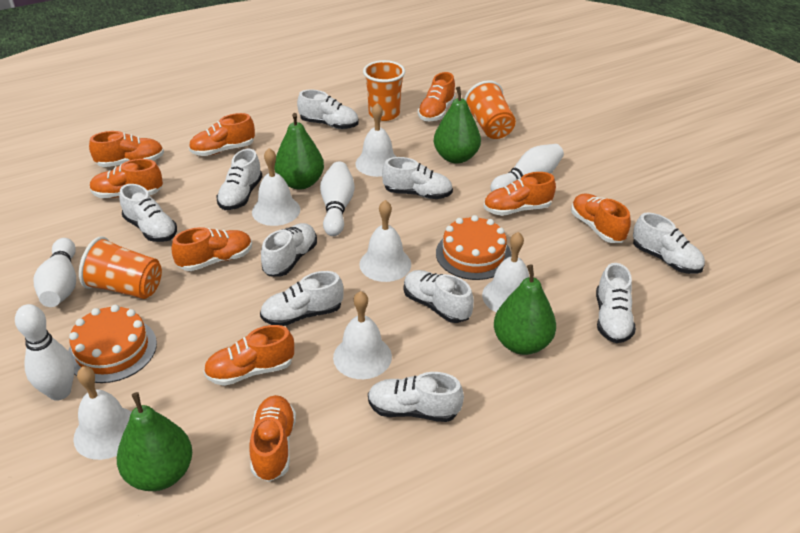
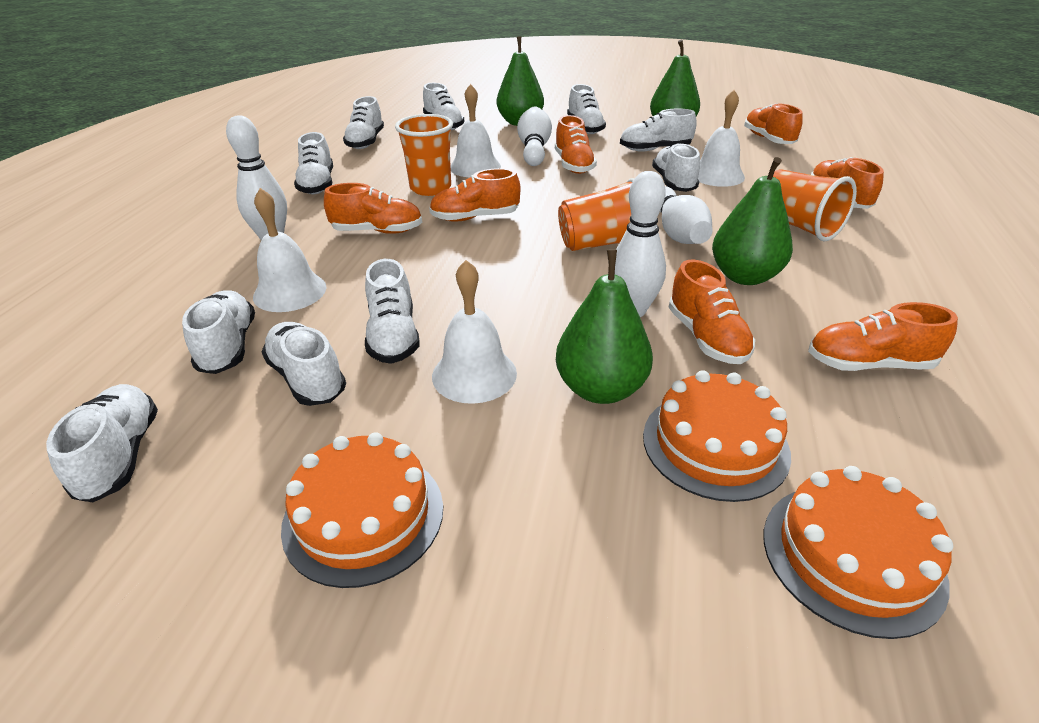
orange cake: [68,305,157,383] [436,215,511,280] = 2 -> [281,432,443,588] [643,370,791,502] [764,466,953,639] = 3
orange shoe: [89,131,164,167] [90,159,163,198] [172,227,252,271] [189,113,255,156] [203,325,294,386] [250,395,296,482] [418,72,456,121] [484,172,556,216] [571,193,631,243] = 9 -> [324,183,422,234] [429,168,521,222] [555,115,597,174] [668,259,755,364] [744,103,803,144] [808,302,958,371] [811,157,884,209] = 7
white bell: [73,366,132,460] [252,148,300,226] [333,291,392,379] [355,103,396,177] [359,200,411,282] [482,232,529,313] = 6 -> [253,188,327,312] [432,260,517,404] [451,84,501,178] [698,90,745,187] = 4

